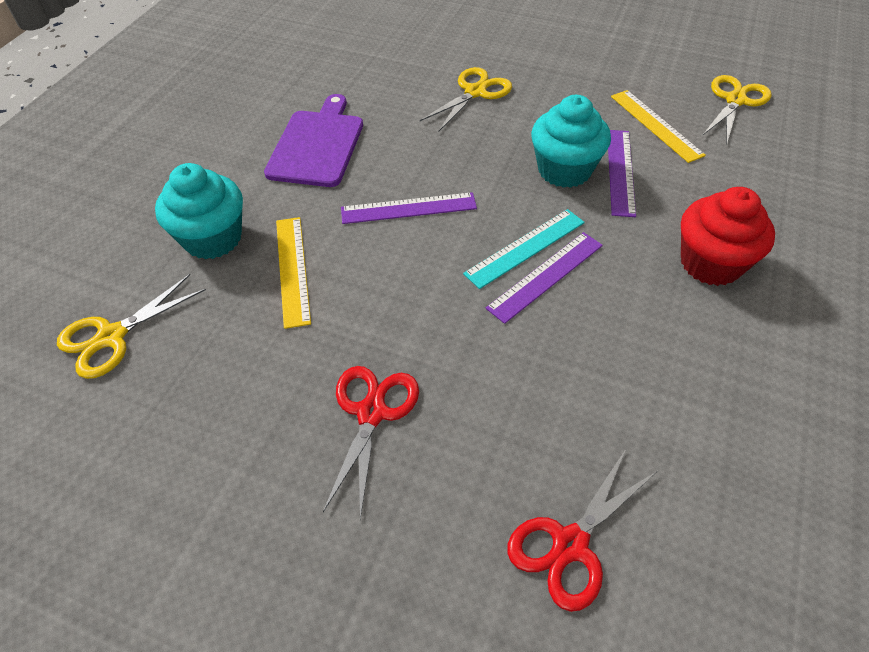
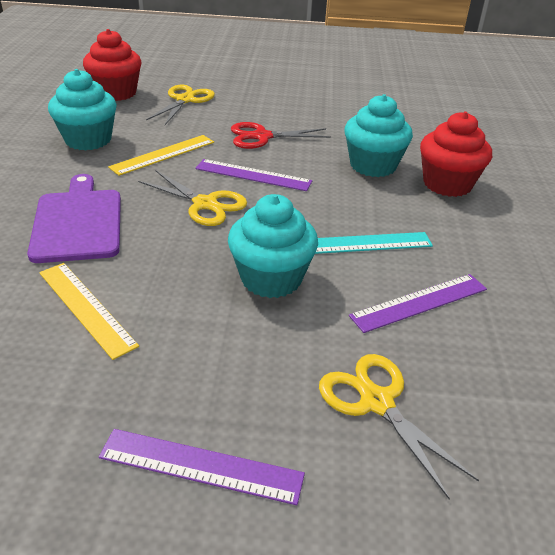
red cupcake: [681,187,775,286] = 1 -> [83,29,142,101] [420,112,492,197] = 2
red scissors: [323,366,419,519] [507,449,657,612] = 2 -> [231,122,331,149] = 1
turquoise cupcake: [155,163,243,259] [531,95,611,188] = 2 -> [48,69,117,151] [228,194,318,298] [344,94,413,177] = 3

